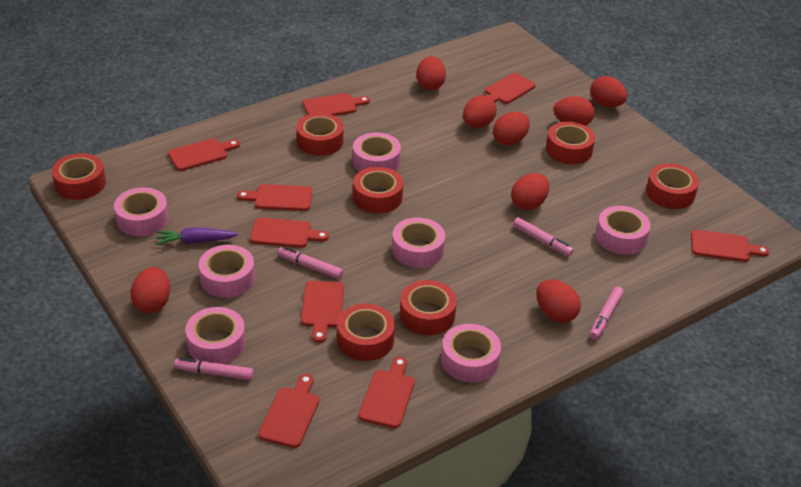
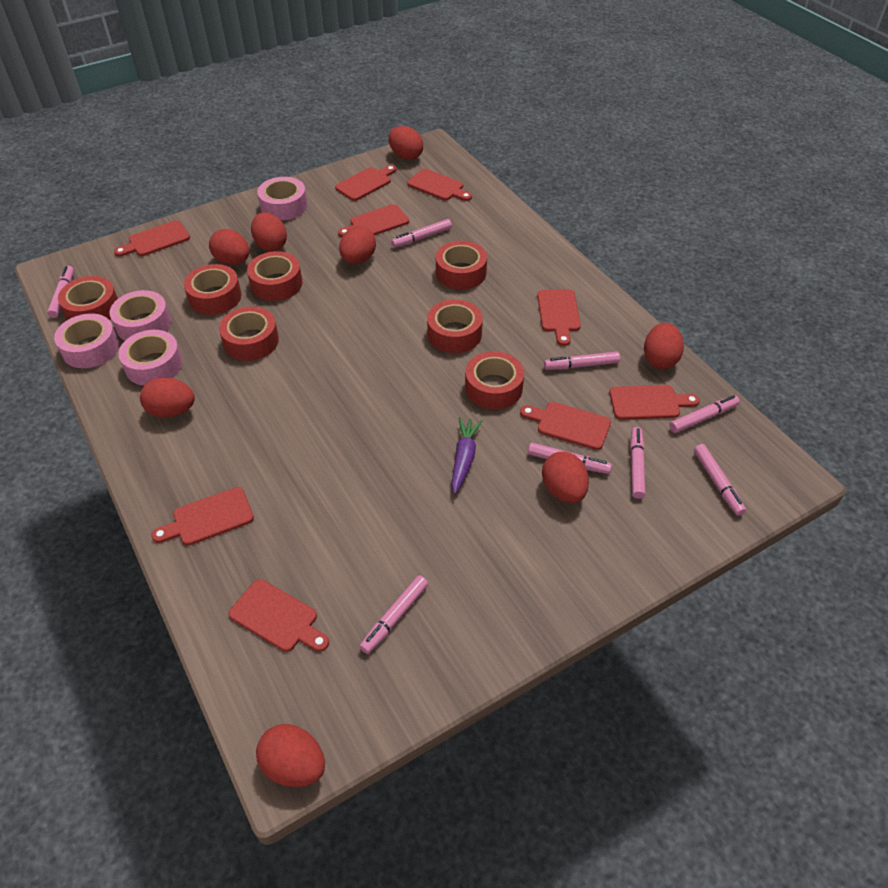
pink marker: [174,358,254,380] [278,247,344,279] [513,217,574,256] [590,287,624,339] = 4 -> [47,266,74,318] [360,575,428,654] [391,219,452,248] [528,443,612,474] [544,352,620,370] [630,427,645,499] [669,395,740,433] [694,444,746,516] = 8
pink tape: [114,187,169,236] [185,307,246,364] [199,245,255,298] [353,132,401,172] [392,218,445,268] [441,324,501,383] [596,206,651,255] = 7 -> [54,314,119,368] [109,290,171,341] [118,330,183,386] [257,177,308,220] = 4

